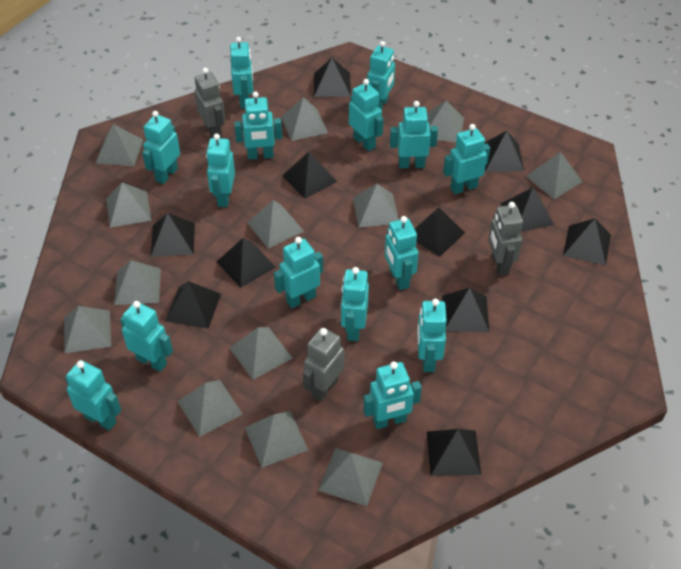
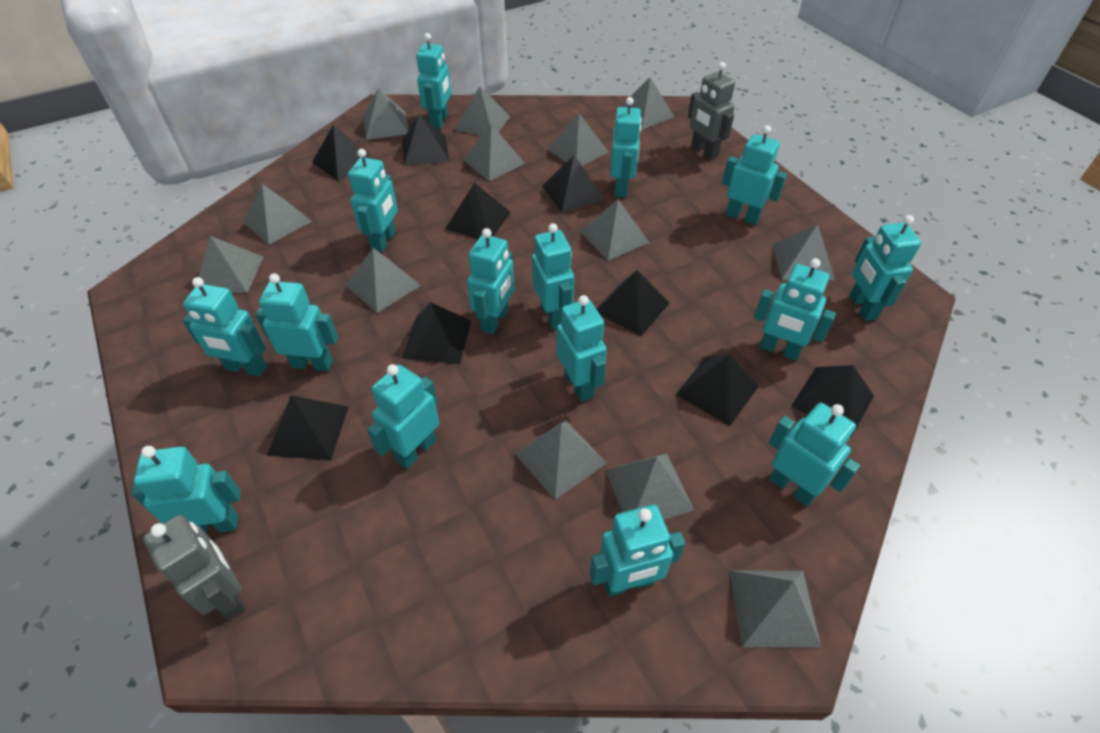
black pyramid: [151,213,195,257] [165,281,221,329] [216,238,276,288] [282,152,338,199] [314,58,351,97] [415,208,465,257] [427,429,481,476] [442,287,489,332] [485,131,524,172] [501,187,554,232] [563,218,611,265] = 11 -> [267,396,349,460] [312,124,372,181] [402,113,449,166] [402,302,471,364] [446,183,511,239] [542,155,604,212] [597,270,669,336] [675,354,759,426] [791,365,874,437] = 9
grey robot: [194,68,225,138] [303,327,344,402] [488,202,523,276] = 3 -> [143,515,245,620] [688,62,735,160] = 2

